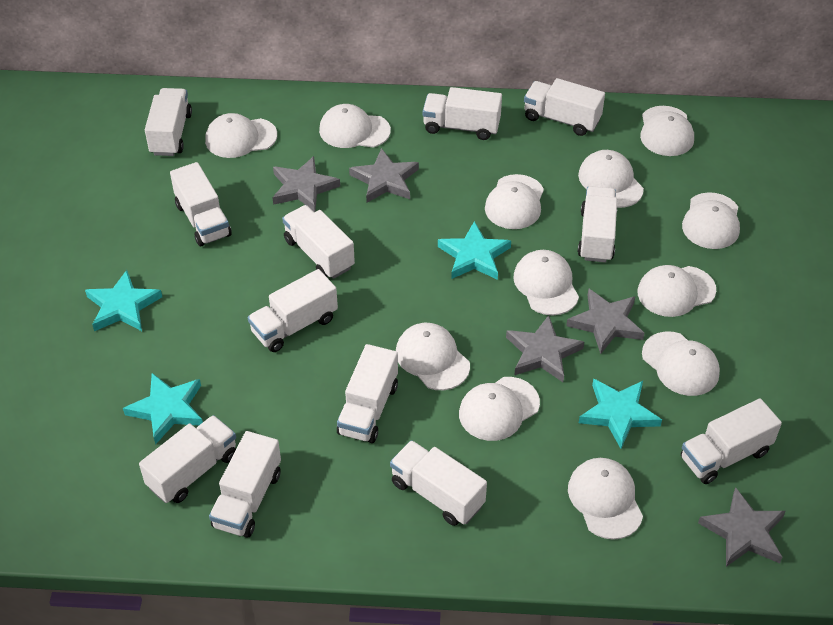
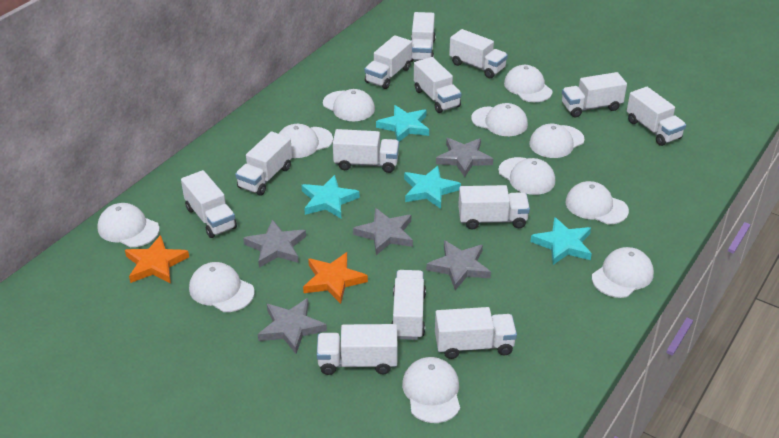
orange star: none = 0 -> [125,235,189,283] [303,252,368,304] = 2
white cap: [205,113,277,158] [319,104,391,148] [396,323,470,390] [459,377,540,441] [485,174,544,229] [513,250,579,315] [568,458,643,540] [578,150,644,208] [637,265,716,317] [640,106,694,156] [642,332,720,396] [682,192,740,249] = 12 -> [97,203,159,247] [189,262,254,312] [279,124,333,158] [323,89,375,121] [402,357,460,423] [471,103,528,136] [498,157,555,195] [504,65,552,102] [529,124,585,158] [566,181,629,224] [592,247,654,298] = 11
white truck: [139,415,236,503] [145,88,192,156] [170,162,232,247] [209,431,281,537] [248,269,338,352] [282,205,355,279] [337,344,398,443] [390,440,487,526] [423,87,502,140] [524,78,605,136] [578,186,617,263] [681,398,782,484] = 12 -> [181,170,237,238] [235,131,292,196] [317,324,398,375] [333,129,399,173] [365,35,412,89] [392,270,426,340] [410,12,436,62] [414,57,462,113] [435,307,517,359] [449,29,508,78] [458,185,530,230] [562,72,627,117] [627,87,686,146] = 13

